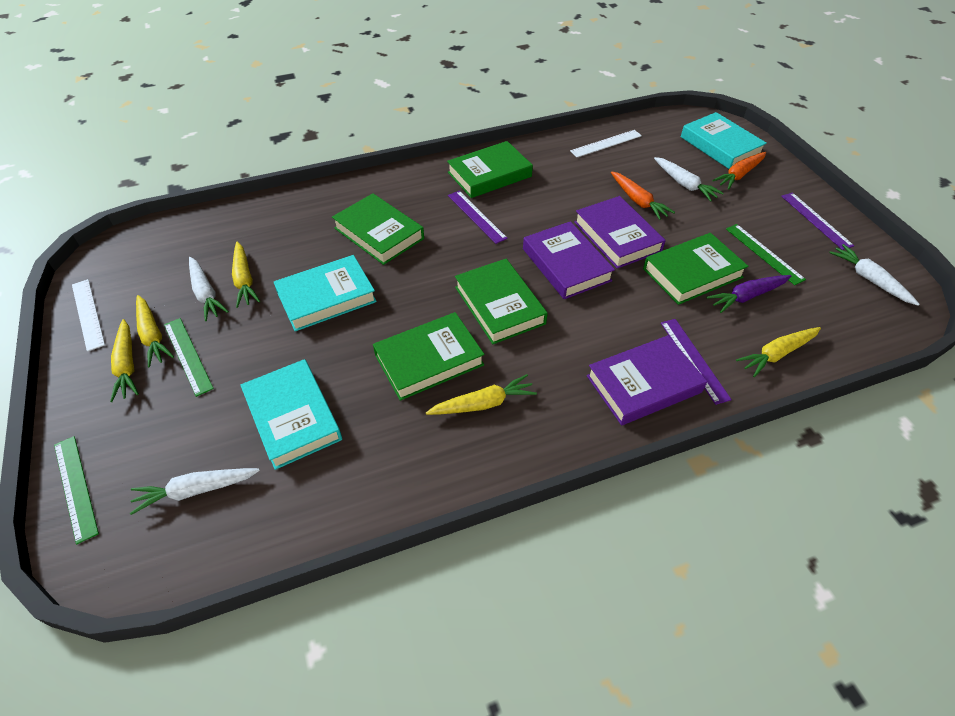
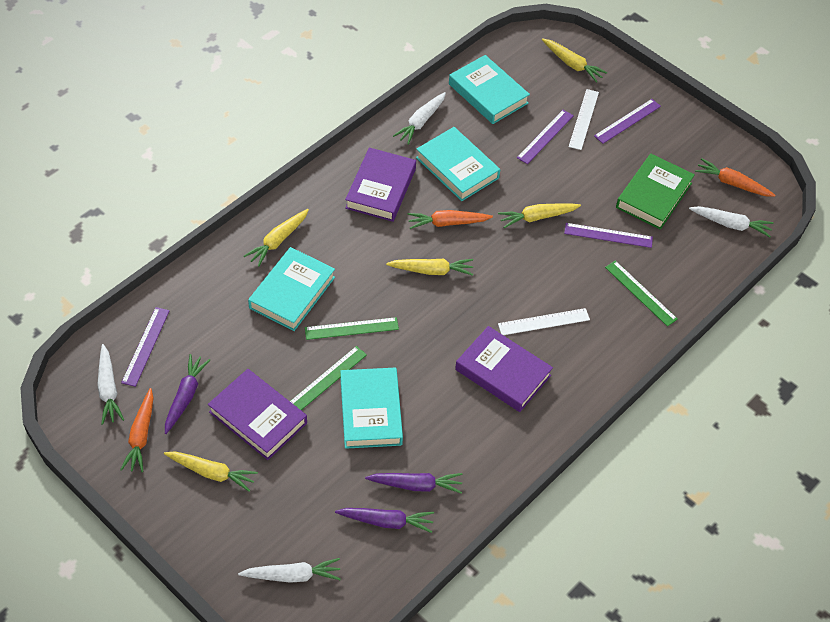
green book: [332,193,424,265] [373,312,485,401] [447,141,533,198] [455,259,548,344] [643,233,748,305] = 5 -> [616,154,695,230] = 1
orange carrot: [611,171,675,220] [712,152,766,190] = 2 -> [120,388,154,472] [408,210,493,229] [695,158,776,197] = 3
purple carrot: [706,275,791,313] = 1 -> [165,354,210,434] [335,508,434,533] [365,473,462,494] = 3
purple ruler: [448,191,508,244] [661,319,732,405] [781,193,854,250] = 3 -> [121,307,170,387] [517,110,574,164] [564,223,653,248] [594,99,661,144] = 4
turquoise book: [240,359,342,470] [274,255,377,331] [681,112,767,169] = 3 -> [248,247,335,331] [340,367,403,449] [416,127,500,201] [449,55,530,124] = 4

